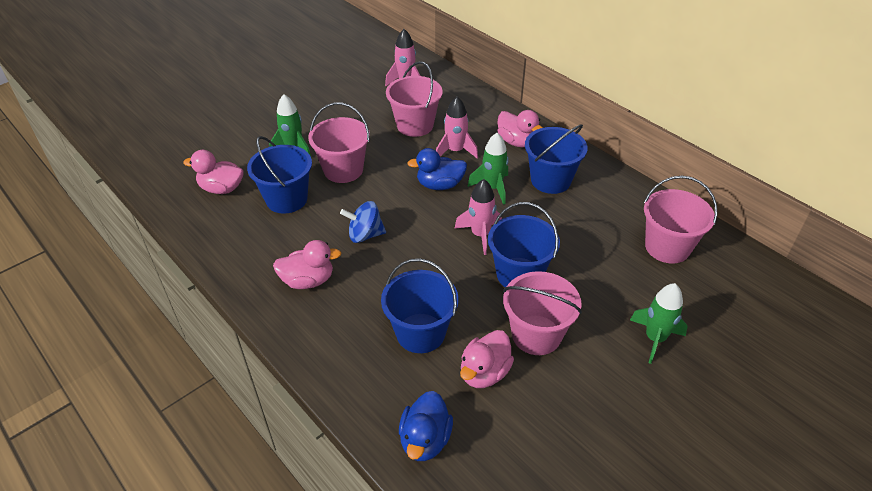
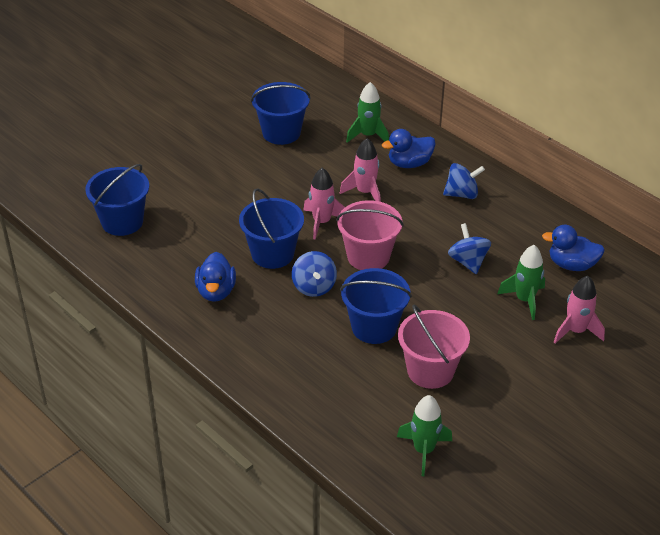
blue duck: [399,391,453,461] [407,148,467,190] = 2 -> [195,252,236,302] [382,129,436,168] [542,225,605,271] = 3
blue spinning top: [340,201,386,243] = 1 -> [292,251,337,297] [443,163,485,199] [448,223,491,274] = 3
pink bucket: [308,102,370,183] [386,61,443,137] [503,271,582,355] [644,176,717,264] = 4 -> [336,200,404,270] [398,304,470,389] = 2
pink duck: [183,150,244,194] [273,240,341,289] [460,330,514,388] [497,110,543,147] = 4 -> none = 0

